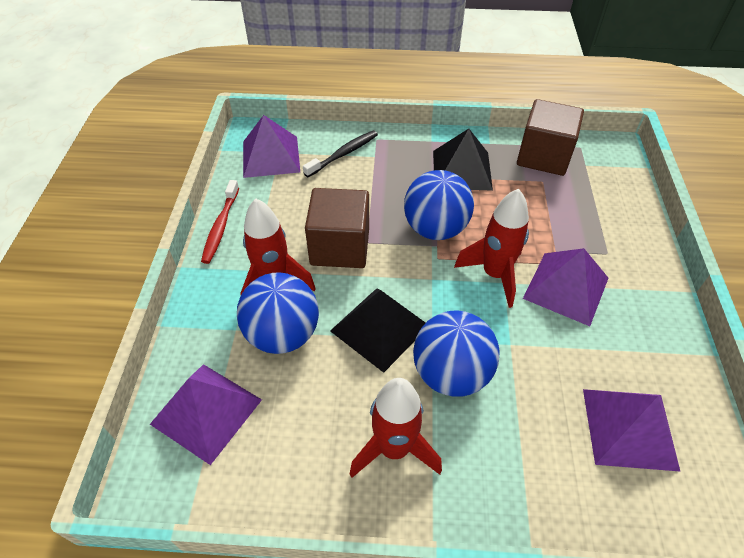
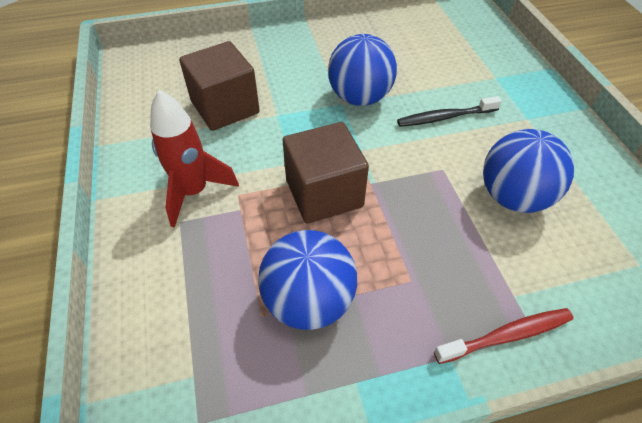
black pyramid: [330,288,425,373] [433,129,493,191] = 2 -> none = 0
purple pyramid: [150,364,262,465] [243,115,300,178] [523,248,608,326] [583,389,681,472] = 4 -> none = 0
red rocket: [240,199,316,294] [350,378,442,478] [454,189,529,308] = 3 -> [150,90,239,228] = 1

